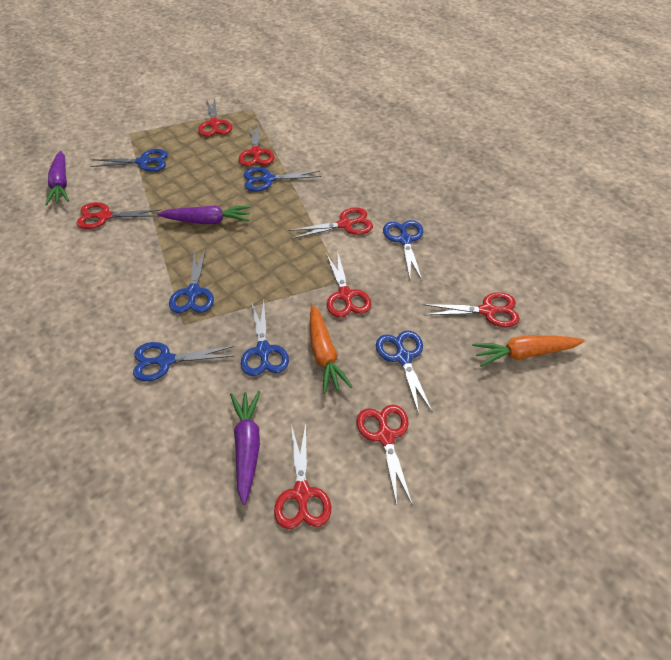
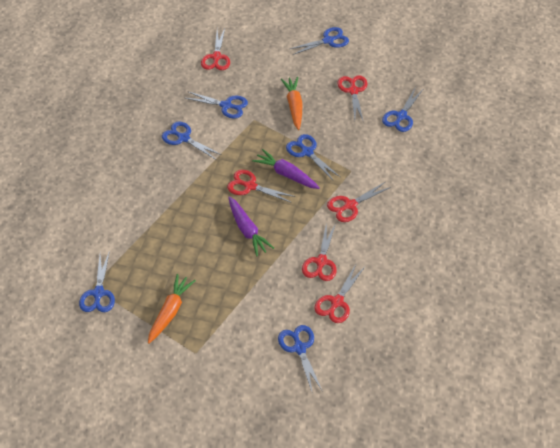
purple carrot: [45,151,69,205] [157,205,251,224] [230,391,260,505] = 3 -> [228,197,274,256] [252,149,320,189] = 2
red scissors: [77,202,162,229] [198,97,232,137] [239,124,274,167] [274,424,331,529] [288,207,373,239] [326,250,371,318] [356,405,412,505] [423,292,520,327] = 8 -> [201,29,230,70] [227,170,295,203] [302,222,337,281] [314,264,365,323] [327,182,391,222] [338,75,367,120] = 6

